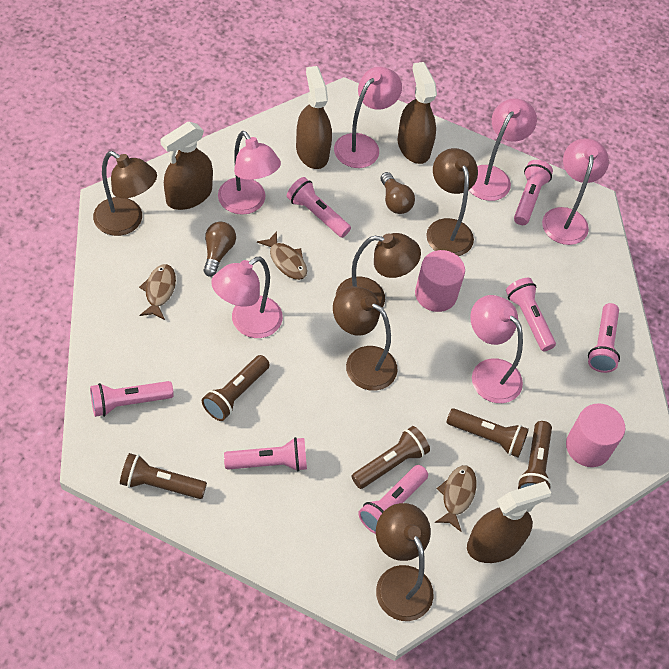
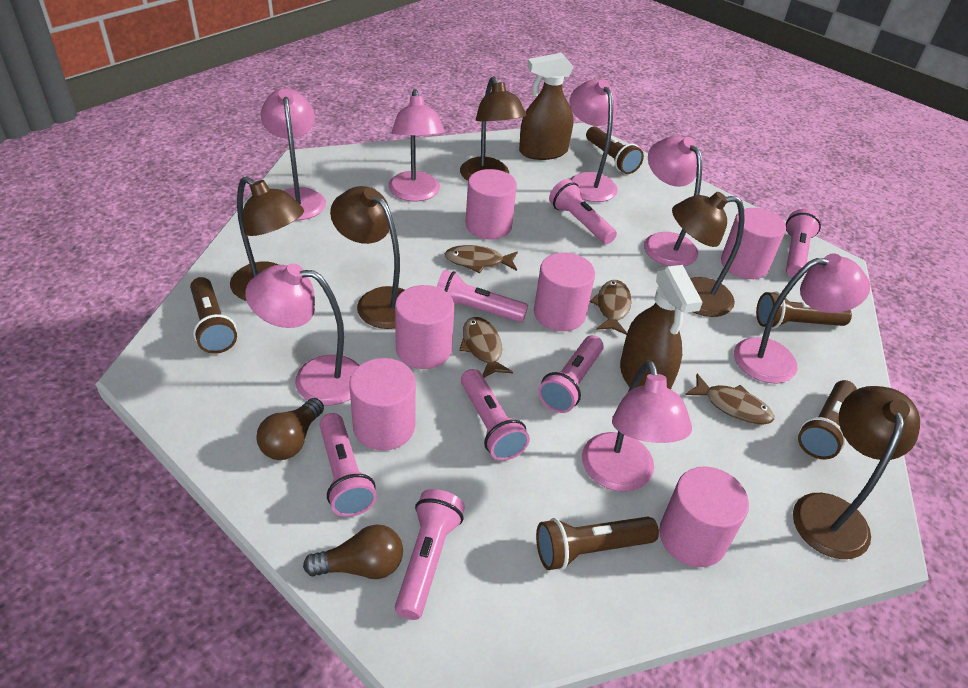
brown fish: [139,264,176,320] [257,231,307,280] [435,465,477,532] = 3 -> [445,245,518,273] [459,317,513,378] [590,280,632,335] [685,374,774,425] = 4
brown spray bottle: [160,122,213,210] [296,66,332,169] [397,62,437,164] [467,481,551,563] = 4 -> [519,53,574,160] [620,265,703,389] = 2
pink cylinder: [415,250,465,312] [566,403,625,467] = 2 -> [349,358,416,451] [395,285,454,369] [465,169,517,240] [534,252,595,331] [659,466,749,567] [721,208,786,279] = 6
pink lamp: [211,257,283,338] [218,131,281,215] [334,67,402,168] [469,98,537,201] [470,295,523,403] [542,138,609,245] = 6 -> [245,263,359,406] [261,88,326,220] [388,89,445,202] [570,79,618,202] [582,360,692,492] [644,136,702,266] [734,254,870,384] = 7

